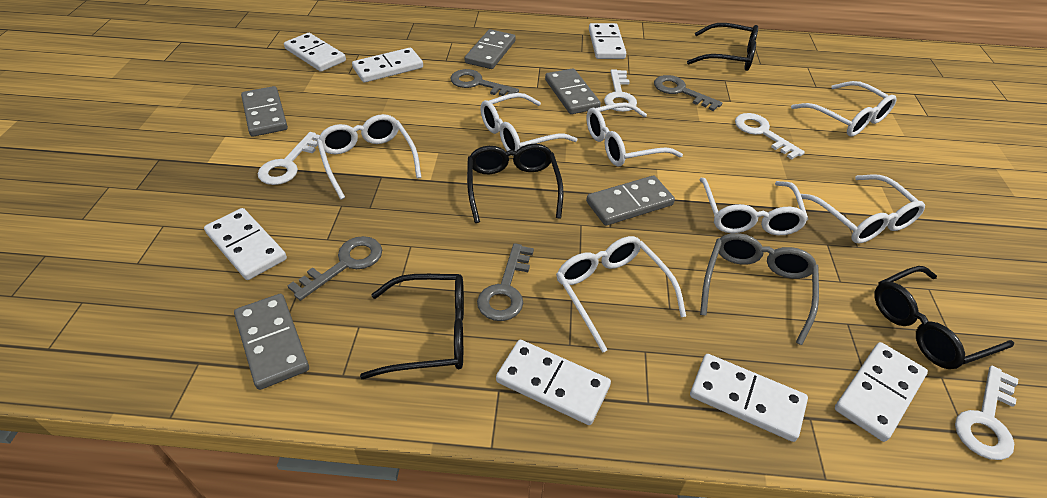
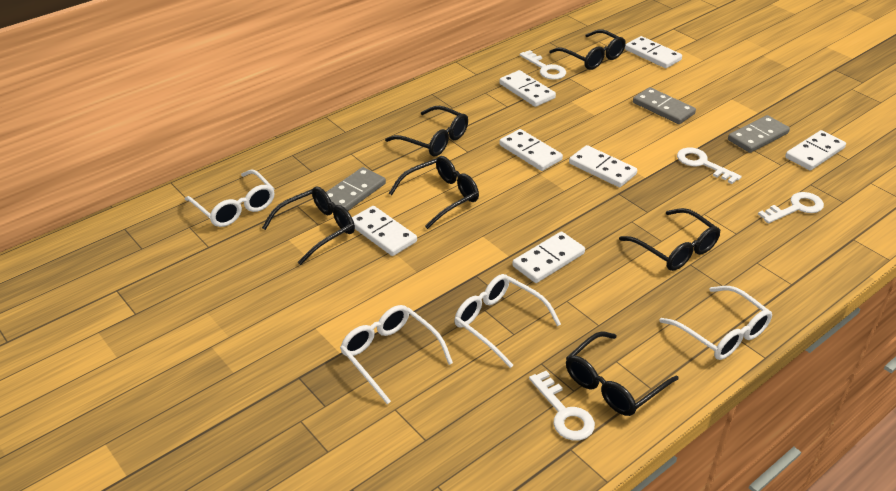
black glasses: [360,274,464,379] [467,144,564,223] [687,23,758,71] [874,266,1014,369] = 4 -> [262,187,355,265] [385,106,468,157] [389,156,479,229] [549,30,626,70] [566,331,679,416] [619,208,721,271] = 6
grey domino: [234,294,309,390] [241,86,288,137] [465,29,516,69] [545,69,601,114] [586,176,675,226] = 5 -> [326,167,386,211] [633,87,696,124] [728,115,790,153] = 3
grey glasses: [700,233,819,345] = 1 -> none = 0
grey key: [287,236,382,301] [451,69,519,99] [477,243,534,321] [654,75,722,111] = 4 -> none = 0
white glasses: [317,114,422,200] [480,93,577,156] [556,236,686,353] [586,102,683,166] [699,178,808,235] [791,81,897,137] [801,175,925,243] = 7 -> [185,169,274,227] [340,305,453,404] [454,274,561,368] [659,286,772,360] = 4

